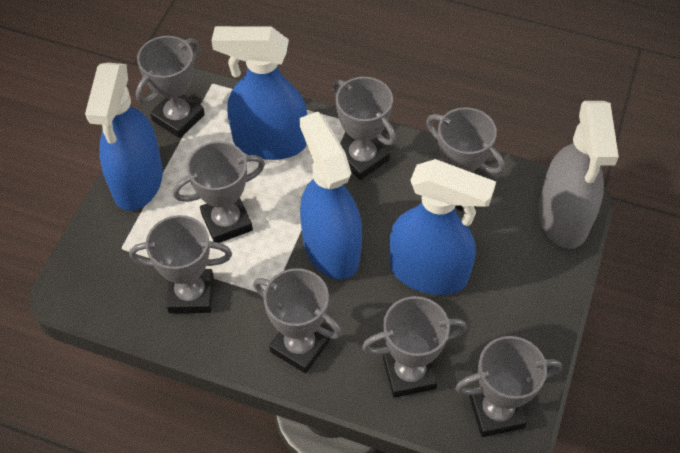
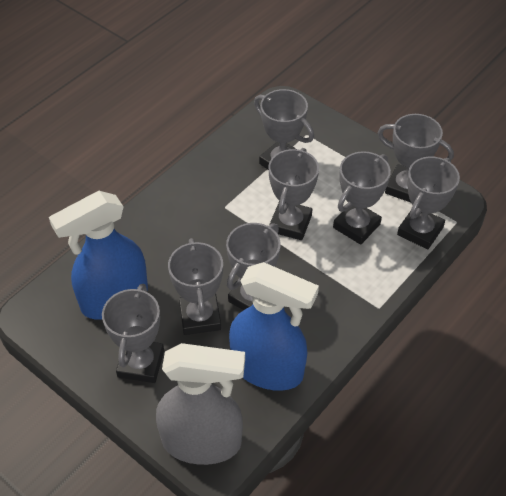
blue spray bottle: [85,63,163,211] [211,26,307,160] [299,112,362,280] [389,159,496,295] = 4 -> [49,191,148,320] [229,262,319,391] = 2

